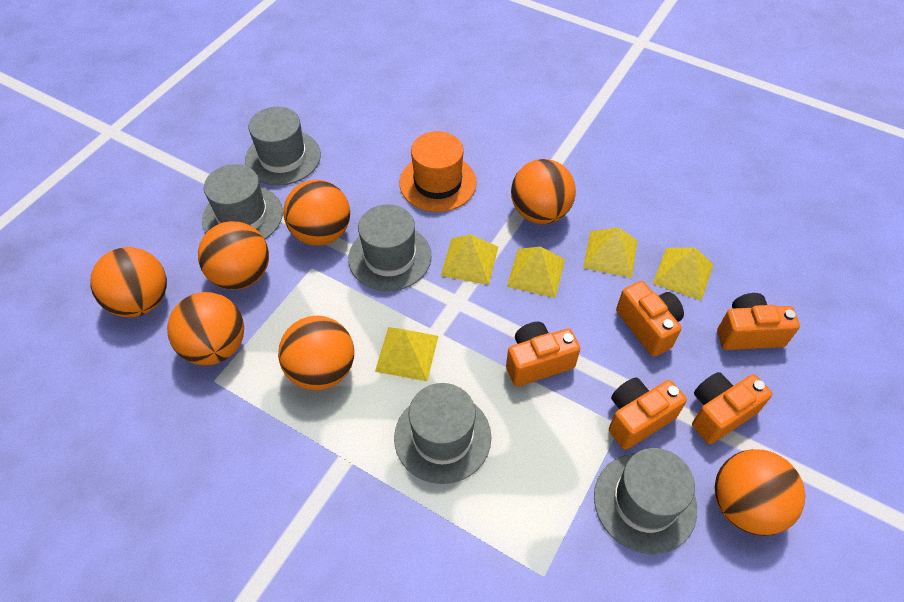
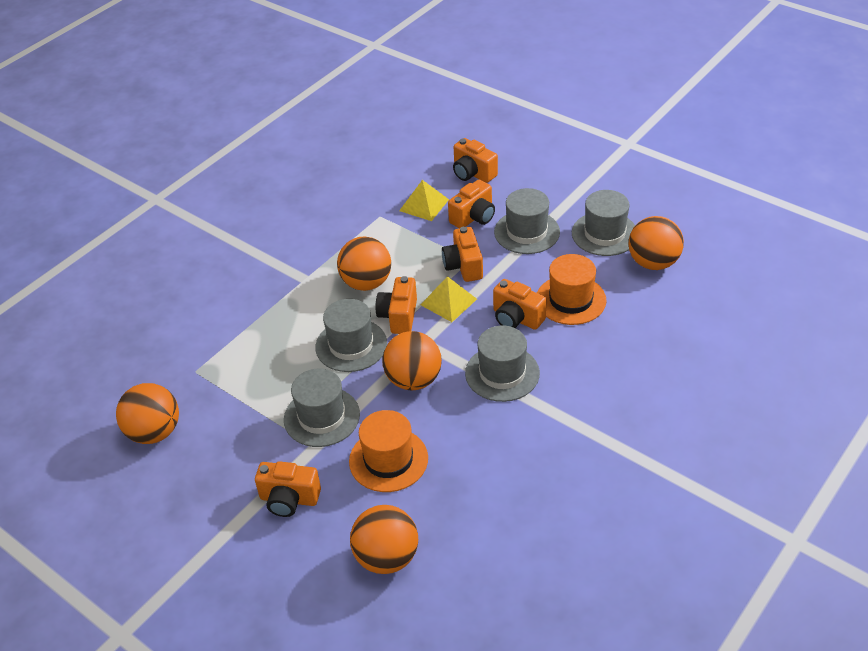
orange ball: [90,247,167,317] [167,292,244,365] [198,221,269,290] [278,316,354,390] [283,180,350,246] [511,159,576,224] [715,449,805,536] = 7 -> [116,383,179,444] [337,237,391,291] [350,505,418,574] [382,331,442,390] [629,216,684,270] = 5
orange camera: [506,322,580,386] [609,377,687,450] [616,281,684,357] [692,372,772,444] [717,293,800,350] = 5 -> [255,461,321,517] [376,276,417,334] [442,227,483,282] [448,180,495,228] [453,138,498,183] [493,279,547,330] = 6
orange hat: [399,131,477,212] = 1 -> [349,410,428,492] [537,254,606,325] = 2
yellow pyramid: [375,327,439,381] [441,234,498,285] [507,246,565,298] [583,227,638,278] [653,247,714,301] = 5 -> [399,180,449,221] [421,276,477,322] = 2

